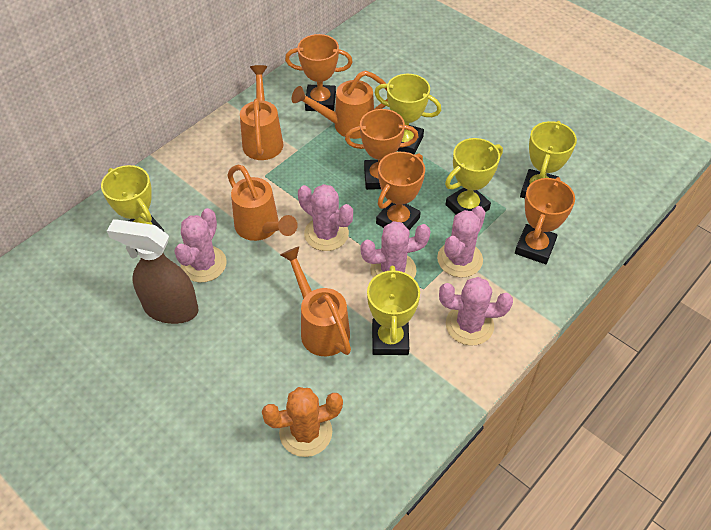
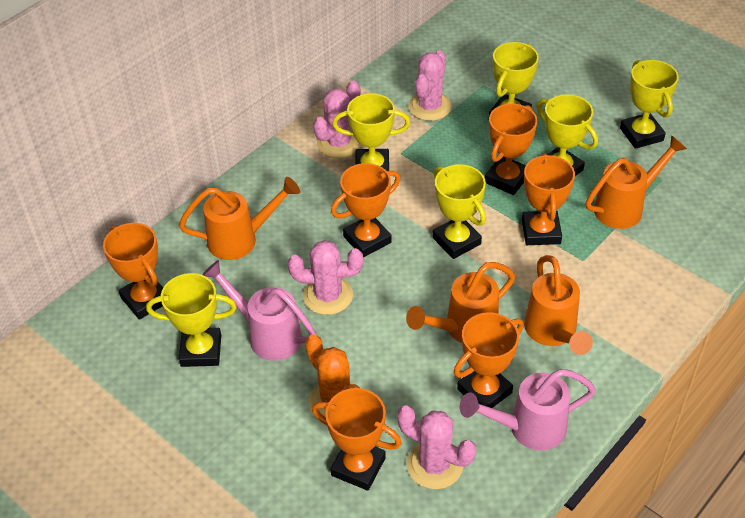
brown spray bottle: [107,220,199,324] = 1 -> none = 0
orange trophy: [285,34,353,111] [345,109,418,190] [376,152,425,230] [515,177,575,264] = 4 -> [103,223,163,320] [312,388,402,491] [331,163,400,258] [454,312,524,408] [485,104,538,195] [522,153,575,245] = 6
pink cactus: [174,208,227,282] [298,184,353,251] [360,221,431,278] [437,206,486,278] [439,277,513,346] = 5 -> [288,240,363,315] [313,80,361,158] [397,406,476,489] [408,50,452,121] = 4
pink watering can: none = 0 -> [202,260,316,361] [459,369,596,451] = 2
yellow trophy: [101,165,164,251] [367,266,420,355] [374,74,441,154] [445,138,503,214] [520,121,577,198] = 5 -> [146,273,237,367] [332,93,410,171] [433,164,486,259] [489,42,539,116] [537,94,598,176] [620,60,679,149] = 6

